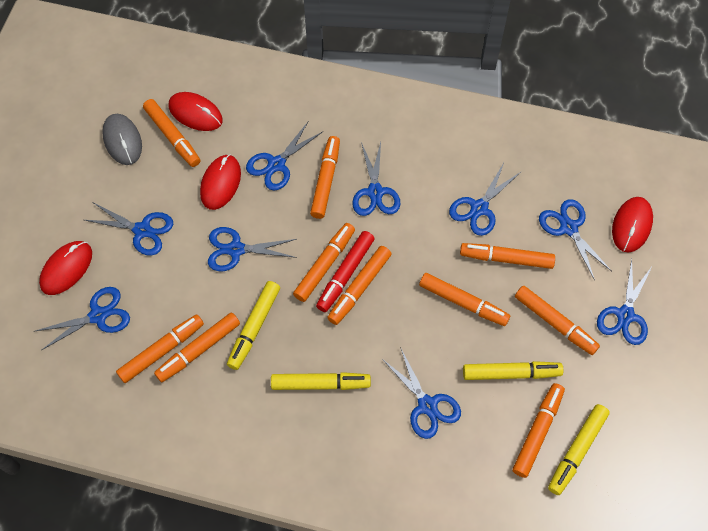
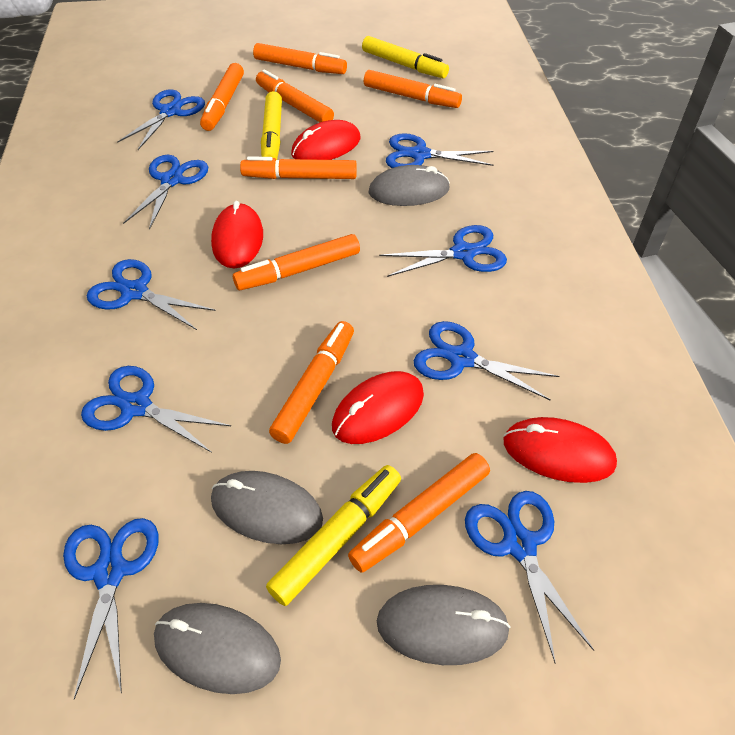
grey mouse: [102,114,142,165] = 1 -> [154,603,281,694] [211,471,323,544] [369,165,450,206] [377,585,511,665] = 4
orange marker: [116,314,204,383] [143,99,200,167] [154,312,240,382] [293,223,355,302] [310,136,340,219] [327,246,391,325] [419,273,510,326] [460,243,555,269] [513,383,565,478] [515,286,600,355] = 10 -> [200,63,244,131] [233,234,360,290] [240,156,357,179] [253,43,347,74] [256,69,334,122] [269,321,354,444] [348,453,490,573] [364,70,462,108] = 8
red marker: [316,231,375,312] = 1 -> none = 0
yellow marker: [227,281,280,370] [271,372,371,390] [463,361,563,380] [548,404,610,495] = 4 -> [261,91,282,160] [266,465,401,606] [362,36,449,78] = 3

